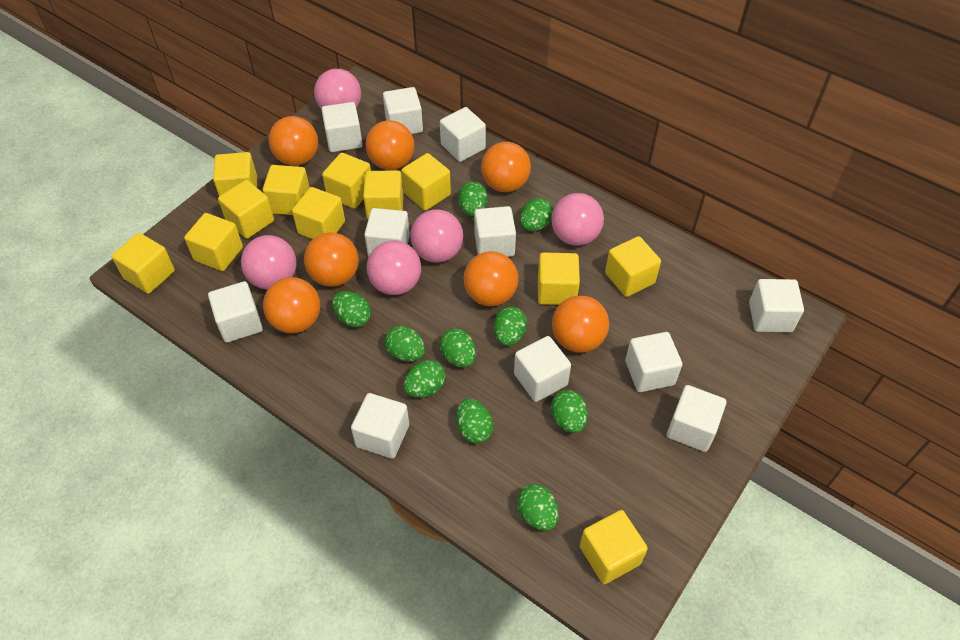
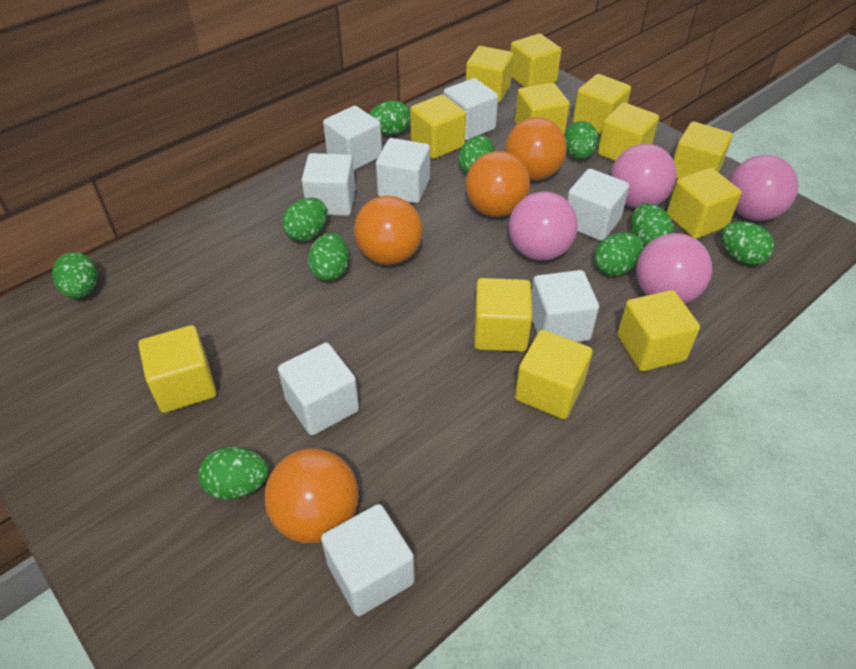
orange ball: [263,277,320,333] [269,116,318,166] [304,232,359,287] [365,120,415,170] [464,251,519,306] [481,142,531,192] [552,296,609,353] = 7 -> [265,448,359,543] [354,196,423,265] [465,151,530,217] [505,117,567,180] = 4
pink ball: [241,235,297,289] [314,69,361,109] [367,240,421,295] [410,209,463,263] [551,193,604,246] = 5 -> [509,191,578,260] [611,144,677,208] [636,233,712,304] [729,155,798,221] = 4
white cube: [208,281,263,343] [321,102,363,152] [351,393,409,459] [364,208,410,257] [383,87,423,134] [440,107,486,162] [474,206,516,257] [514,336,571,402] [625,332,682,392] [667,385,727,452] [749,279,804,332] = 11 -> [278,343,359,435] [301,153,355,216] [321,504,415,616] [323,106,382,170] [376,138,430,203] [444,78,498,140] [531,270,599,342] [567,169,629,241] = 8

